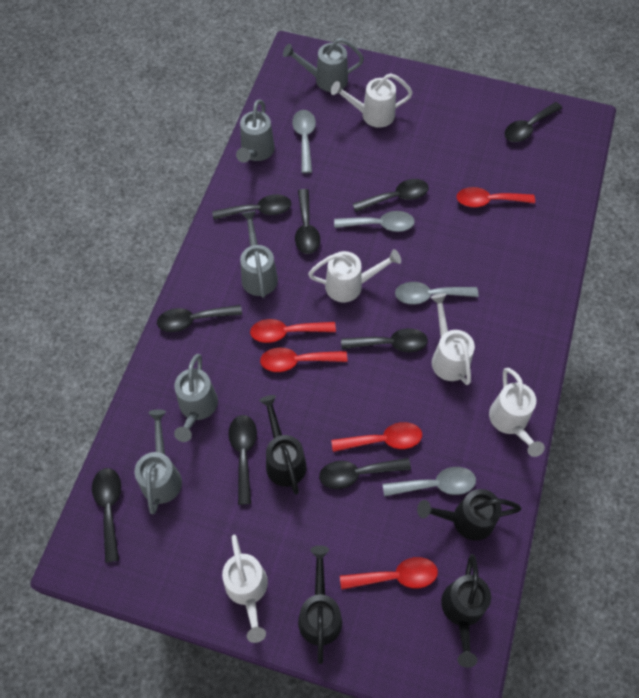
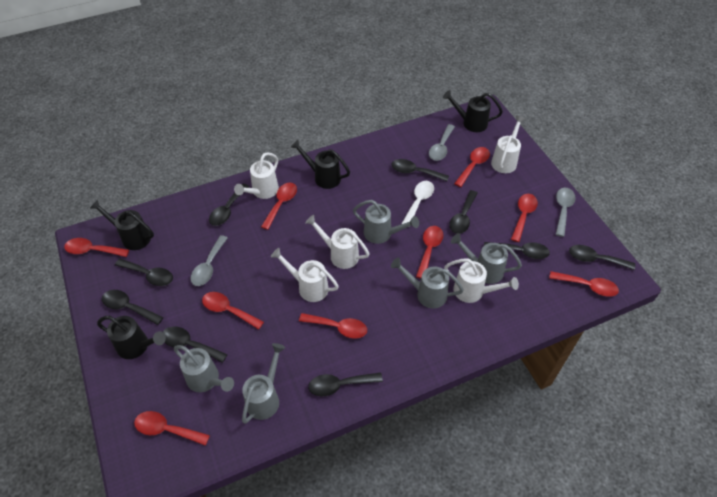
grey spoon: [292,110,316,173] [334,211,415,232] [383,467,476,497] [395,282,478,305] = 4 -> [191,235,228,286] [429,124,455,161] [555,188,575,237] = 3
red spoon: [250,319,336,343] [260,348,347,372] [331,422,422,452] [340,557,438,590] [457,187,535,207] = 5 -> [64,238,129,257] [134,411,210,446] [202,292,264,330] [261,183,297,230] [299,313,367,339] [416,226,443,279] [454,147,490,187] [511,194,538,242] [549,271,619,297] = 9
white spoon: none = 0 -> [402,181,434,227] = 1

